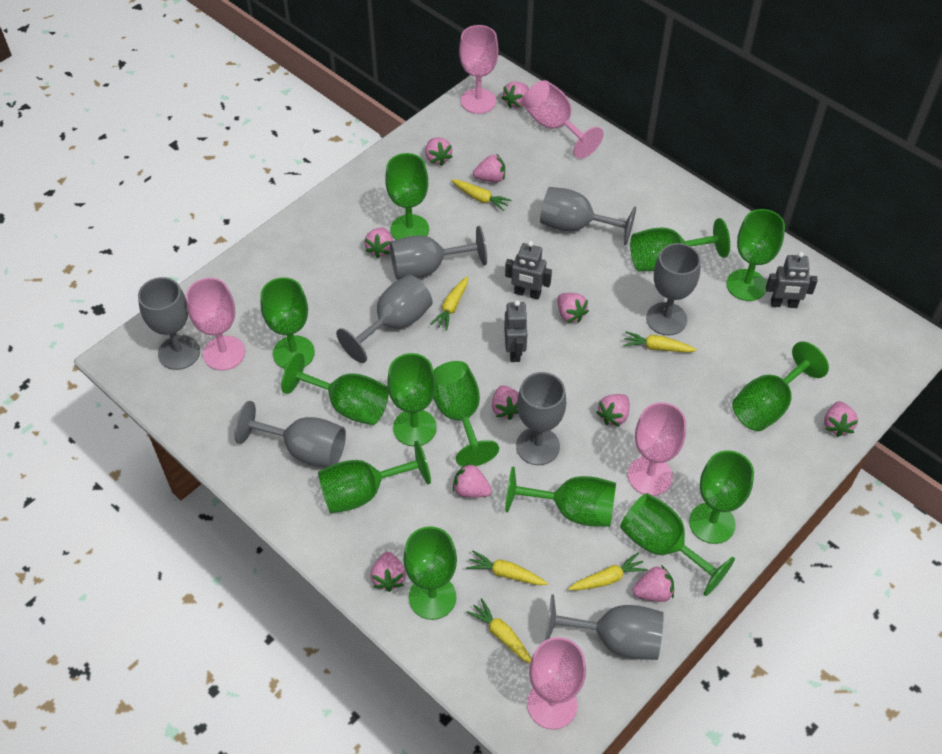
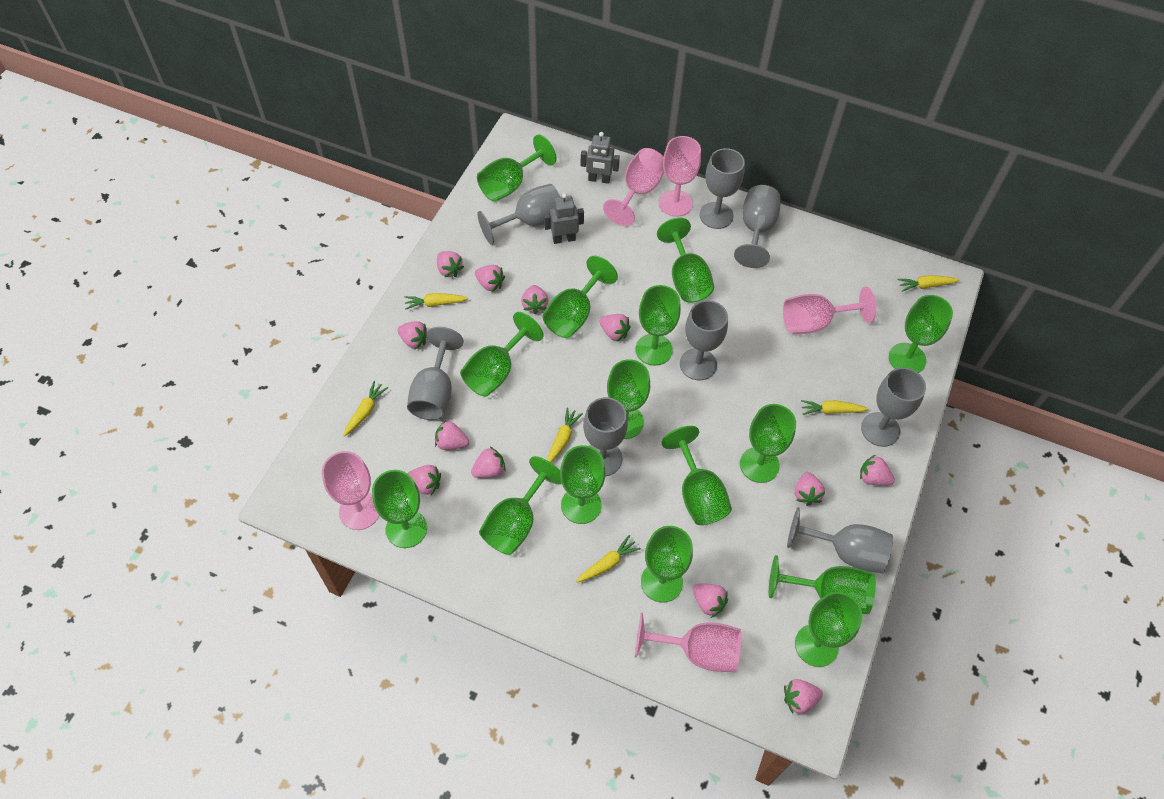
green goblet: [260,278,315,369] [281,353,389,425] [318,441,431,513] [385,153,429,240] [387,353,437,446] [403,526,457,620] [433,361,499,467] [505,466,616,527] [620,493,735,596] [630,218,730,271] [689,450,754,544] [726,209,785,301] [732,341,829,431] = 13 -> [372,470,427,548] [460,312,543,397] [477,134,557,202] [479,456,562,555] [543,256,618,338] [560,445,606,524] [607,359,650,439] [636,285,681,365] [641,526,693,602] [657,218,714,303] [661,426,732,525] [740,404,796,483] [769,555,876,614] [795,592,863,667] [889,295,953,373] = 15
grey robot: [504,300,528,362] [505,241,552,300] [766,252,818,308] = 3 -> [544,193,584,244] [580,132,620,184] = 2
pink strawberry: [364,227,393,258] [371,552,406,592] [425,137,453,166] [453,463,492,497] [473,154,505,182] [492,385,519,420] [502,82,529,108] [557,293,589,323] [596,394,630,427] [632,565,674,602] [824,401,858,437] = 11 -> [398,321,427,350] [408,465,441,495] [435,420,469,450] [437,251,464,277] [471,447,506,478] [475,265,505,292] [521,285,548,315] [600,314,631,342] [693,583,728,618] [784,679,823,714] [794,472,825,506] [860,455,895,486] = 12

